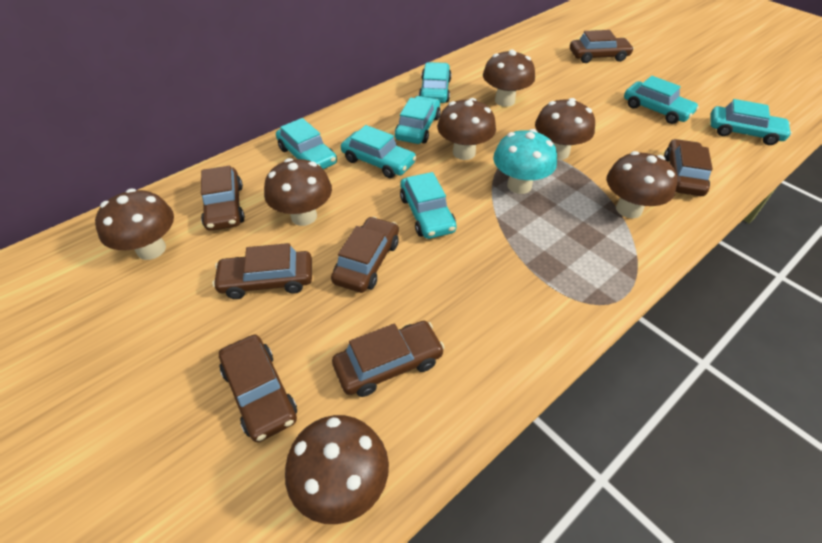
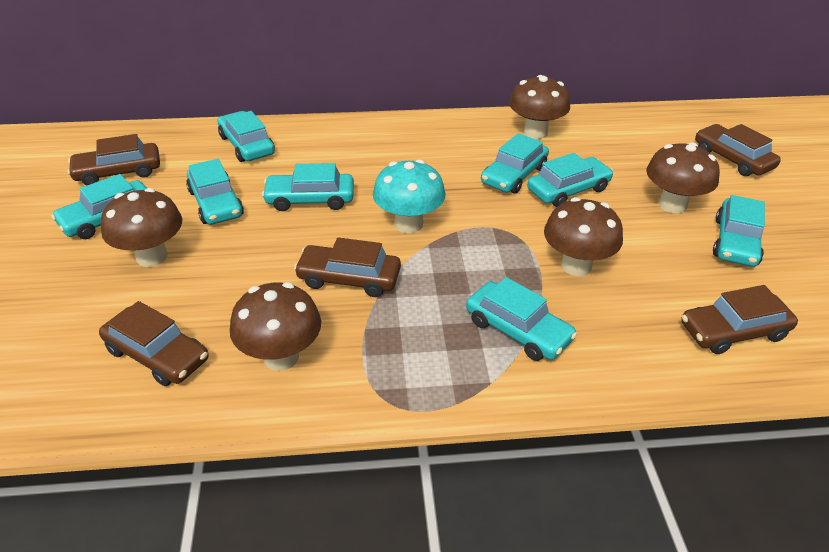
brown car: [201,166,245,231] [212,243,312,299] [219,334,297,442] [331,217,399,293] [332,321,445,397] [570,30,634,63] [664,139,713,196] = 7 -> [67,134,160,185] [99,301,209,386] [294,237,401,297] [681,285,798,354] [695,124,781,176] = 5
brown mushroom: [95,189,174,260] [264,158,332,226] [285,415,389,524] [437,98,496,160] [483,49,535,107] [535,98,595,160] [607,151,678,218] = 7 -> [101,188,182,267] [230,282,321,371] [509,75,570,139] [544,197,623,276] [647,142,720,214] = 5
turquoise car: [276,118,337,169] [341,125,417,178] [395,96,441,144] [400,172,457,239] [419,62,451,103] [624,76,699,124] [710,99,792,145] = 7 -> [51,174,147,239] [186,159,244,224] [218,111,275,162] [262,163,354,211] [466,277,577,361] [481,133,549,194] [527,153,613,207] [713,195,765,267] = 8

